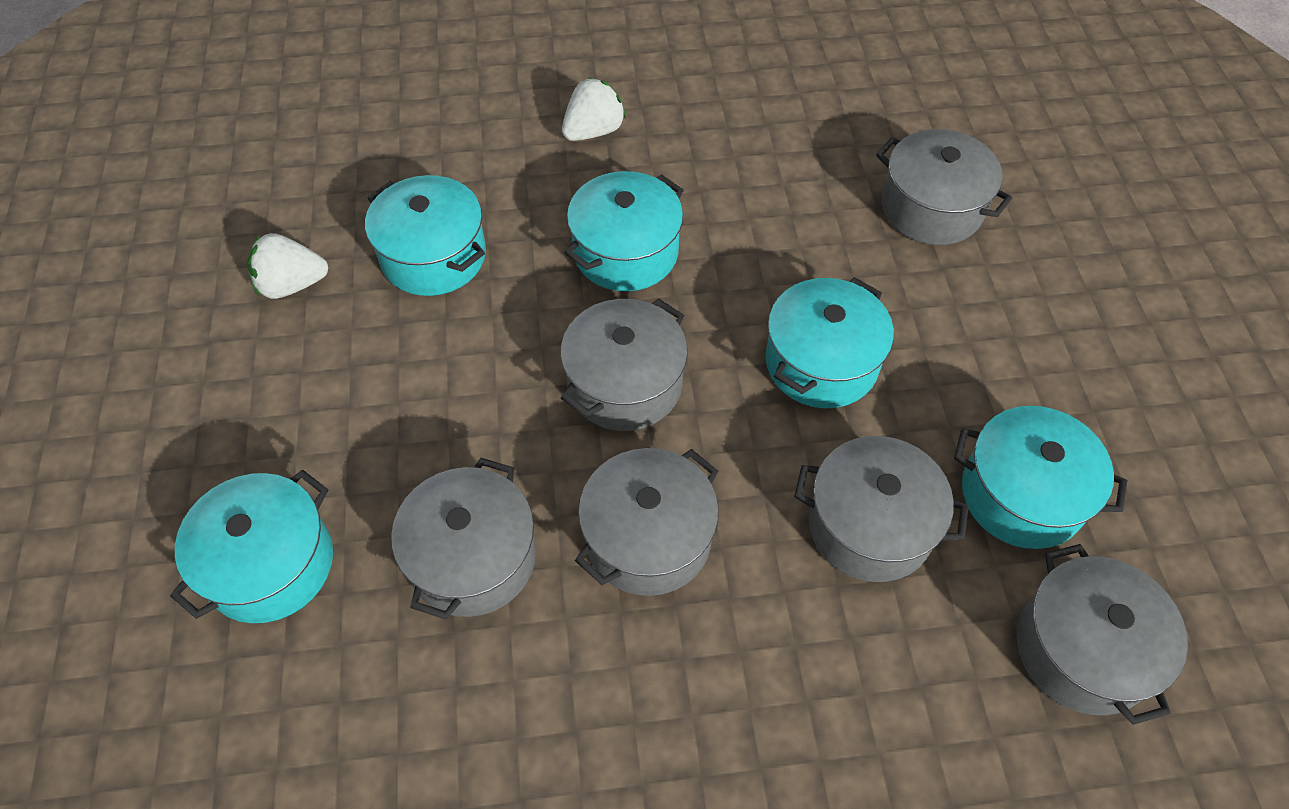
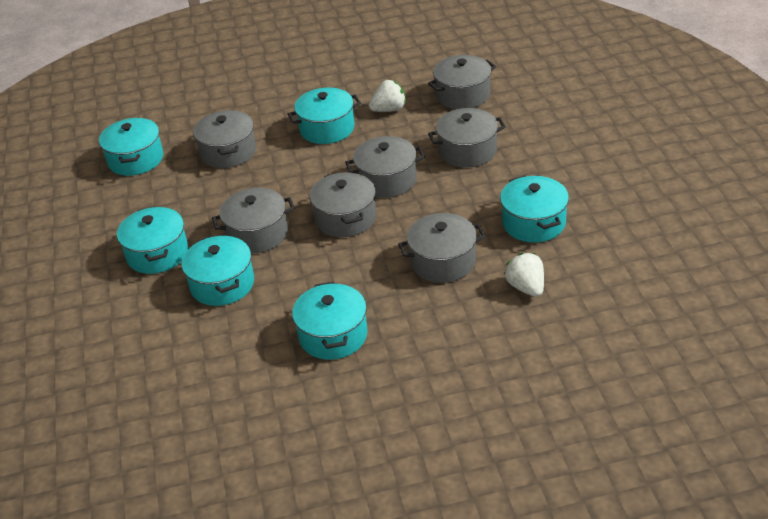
grey pot: [391,458,536,620] [560,299,688,431] [575,448,719,596] [794,436,969,582] [876,129,1012,245] [1016,544,1188,725] = 6 -> [193,110,256,168] [212,188,295,253] [310,172,376,237] [345,136,425,198] [398,213,486,283] [428,55,496,109] [428,108,506,168] = 7
turquoise pot: [170,470,333,623] [365,175,486,296] [564,171,684,291] [765,277,894,408] [954,406,1127,549] = 5 -> [99,117,163,176] [117,206,188,274] [181,235,254,306] [288,88,361,144] [292,282,368,360] [500,176,569,243] = 6

